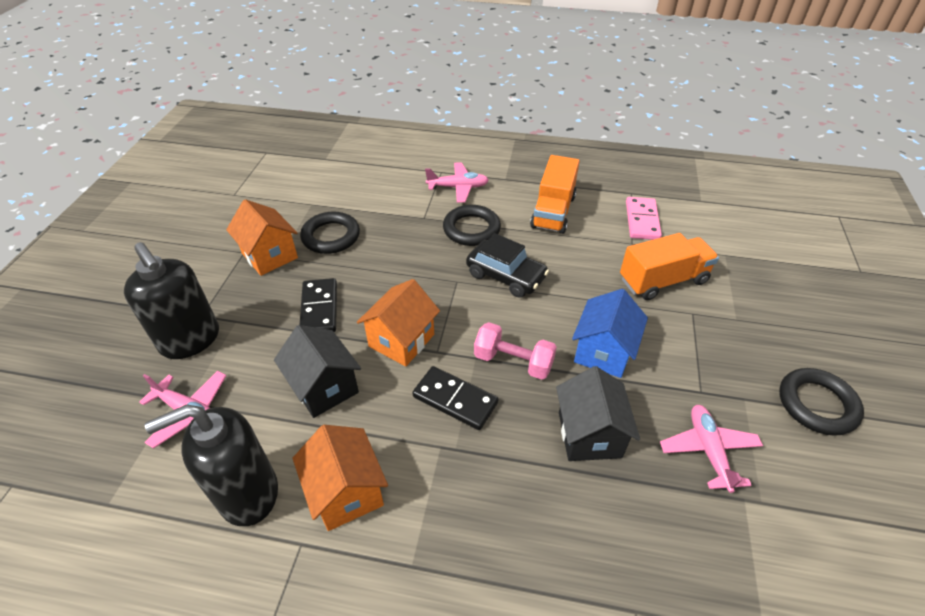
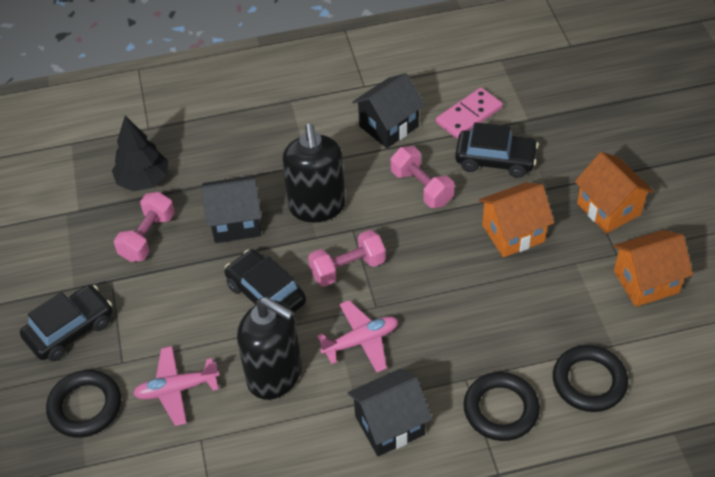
black car: [466,233,549,298] = 1 -> [20,285,112,361] [225,249,306,312] [455,122,539,178] = 3
black domino: [300,278,337,332] [412,366,498,430] = 2 -> none = 0
black house: [274,325,361,418] [556,366,640,461] = 2 -> [201,175,262,243] [348,368,432,456] [352,73,425,148] = 3
black tree: none = 0 -> [112,116,168,191] = 1
blue house: [572,289,648,378] = 1 -> none = 0
orange truck: [530,155,580,234] [620,233,719,300] = 2 -> none = 0
pink dumbbell: [474,322,557,380] = 1 -> [114,192,175,262] [308,230,386,287] [391,146,454,208] = 3
pink plane: [139,371,226,448] [425,162,489,203] [660,405,763,493] = 3 -> [133,346,220,426] [317,300,398,373] = 2

